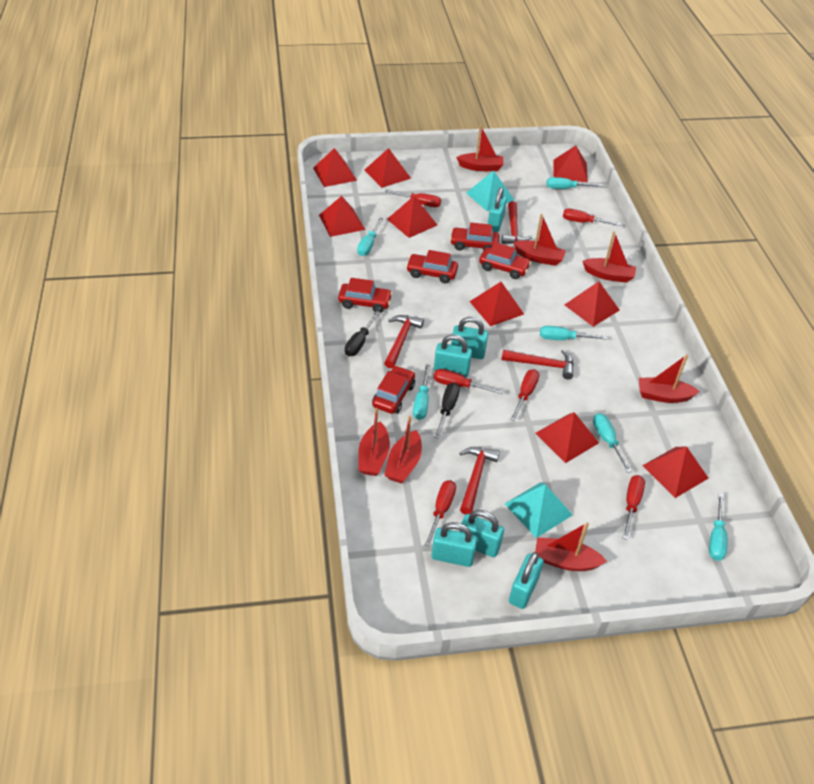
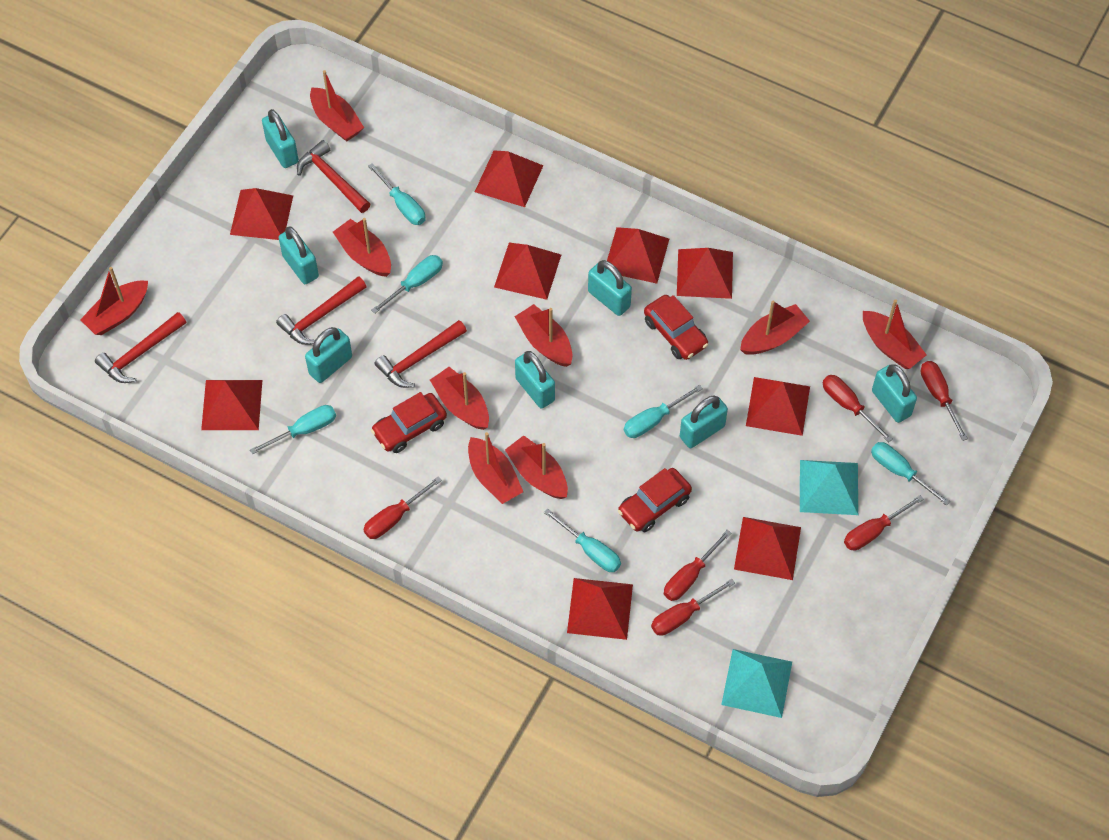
black screwdriver: [345,311,380,356] [434,383,460,439] = 2 -> none = 0
red boat: [358,408,390,476] [385,416,422,484] [456,125,503,171] [513,214,566,266] [535,522,607,571] [583,232,636,283] [639,354,700,403] = 7 -> [80,267,148,335] [310,70,364,142] [333,218,391,277] [430,367,489,430] [468,432,523,504] [505,435,568,499] [515,304,572,367] [740,301,810,355] [863,299,927,369] = 9
red car: [338,278,393,313] [372,365,415,414] [406,250,458,283] [450,222,499,251] [479,242,531,279] = 5 -> [371,392,447,453] [618,468,692,532] [644,295,708,360] = 3
turquoise padlock: [432,522,477,567] [434,334,472,377] [451,317,488,359] [460,510,504,557] [488,187,507,232] [509,552,544,609] = 6 -> [262,109,299,168] [279,226,319,284] [305,327,352,383] [515,351,555,409] [588,260,632,316] [680,395,728,448] [872,364,917,423] = 7

